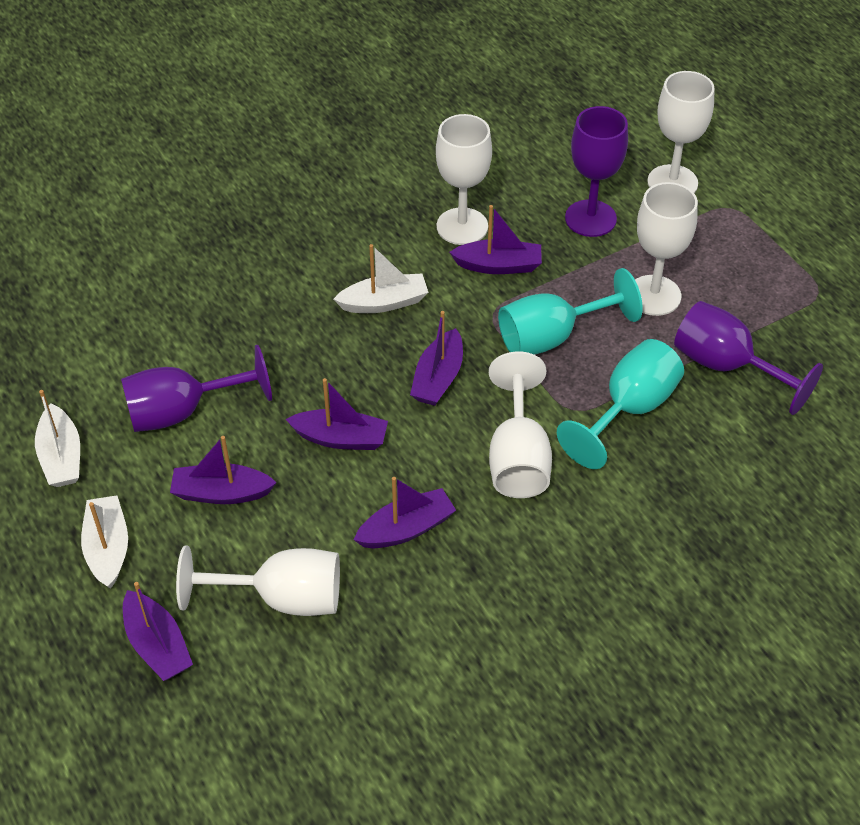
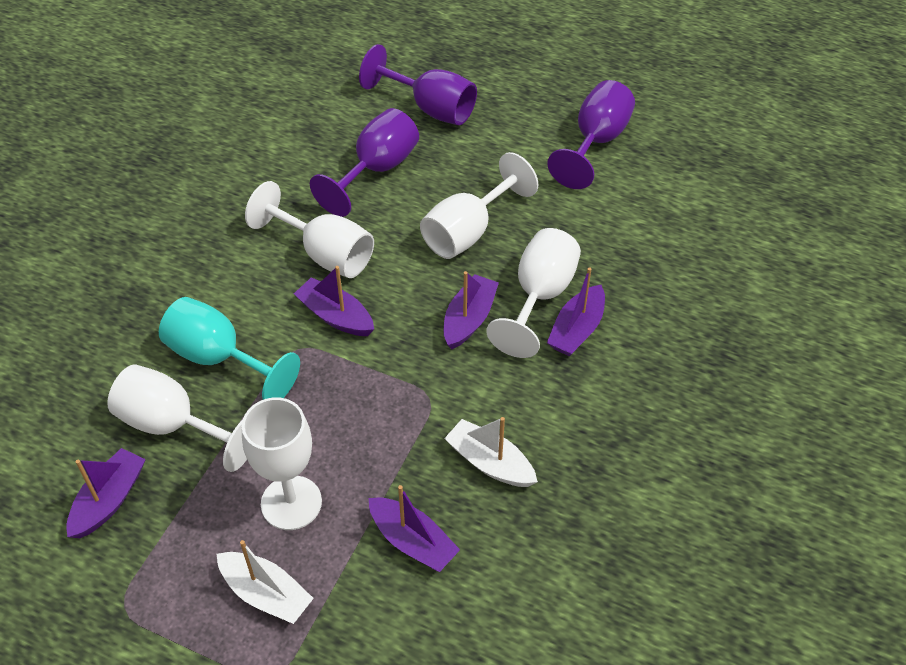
purple boat: [123,582,193,681] [170,436,277,504] [286,378,388,450] [354,477,456,548] [410,311,463,406] [449,205,542,274] = 6 -> [66,448,146,538] [294,266,374,336] [368,485,460,572] [444,271,499,349] [547,267,605,356] = 5
turquoise goblet: [498,268,643,355] [557,339,684,469] = 2 -> [159,297,300,400] = 1
white boat: [35,390,80,487] [81,495,128,589] [334,244,429,313] = 3 -> [217,540,314,624] [444,417,538,487] = 2

